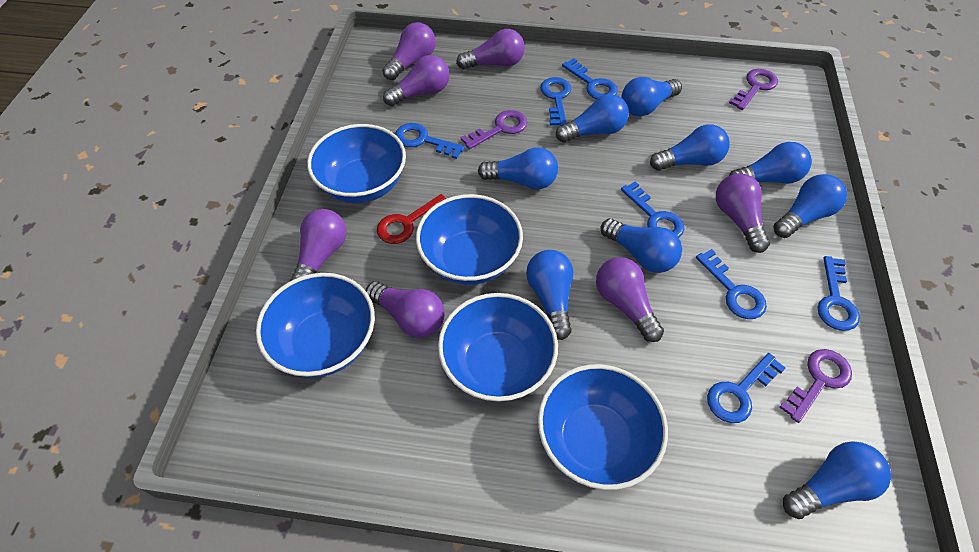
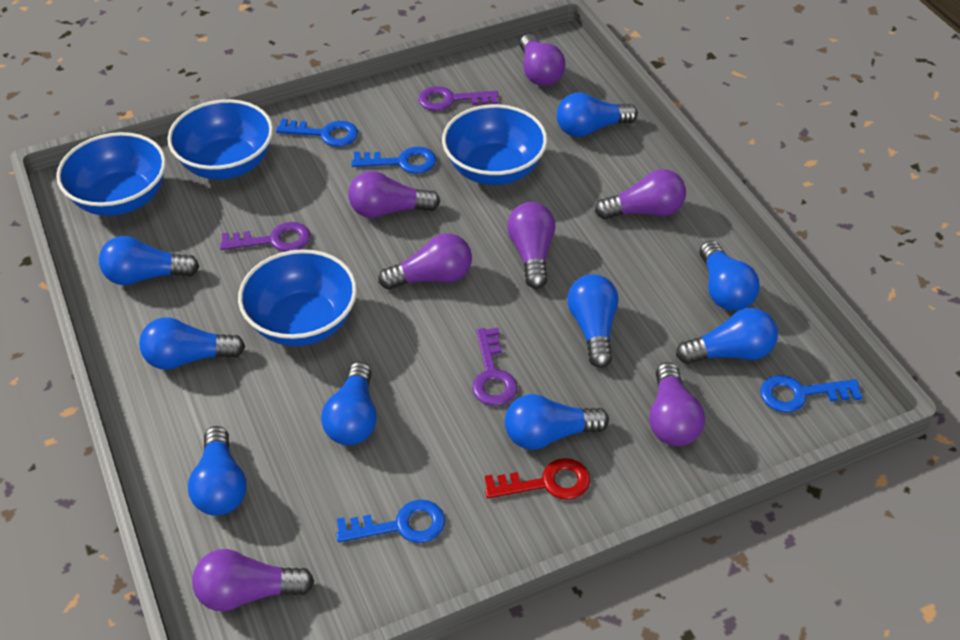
blue bowl: [256,273,375,378] [307,124,406,203] [416,194,523,285] [438,293,558,402] [538,364,668,490] = 5 -> [56,132,166,216] [167,99,273,180] [238,249,357,346] [442,104,547,185] = 4
blue key: [395,123,465,159] [540,77,571,126] [562,58,618,99] [621,181,684,238] [696,249,767,319] [707,353,786,423] [817,256,860,331] = 7 -> [276,119,358,147] [336,500,445,543] [352,147,436,174] [760,375,862,413] = 4

